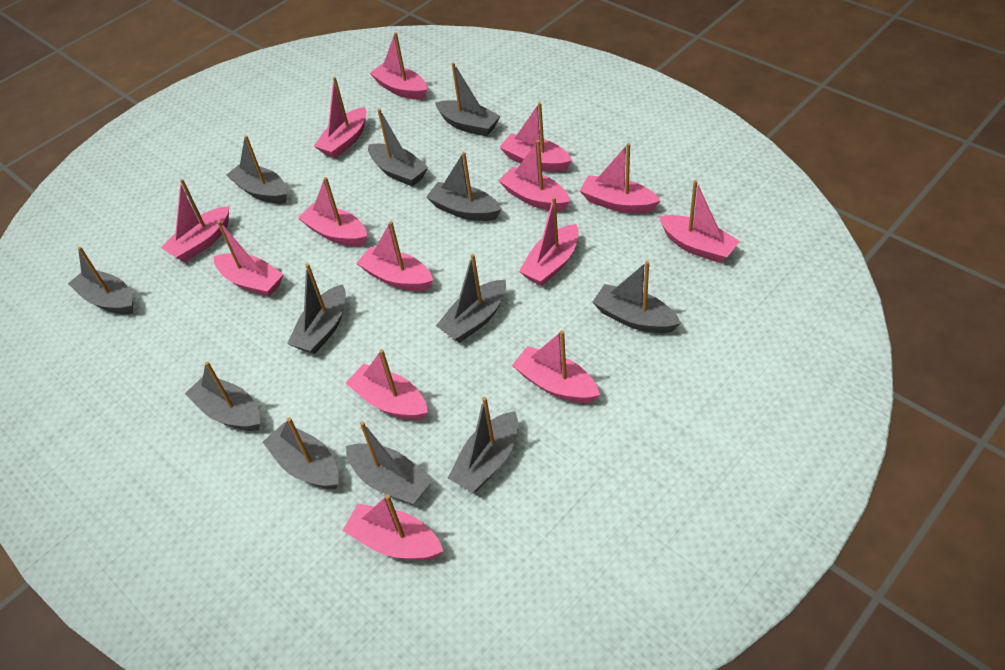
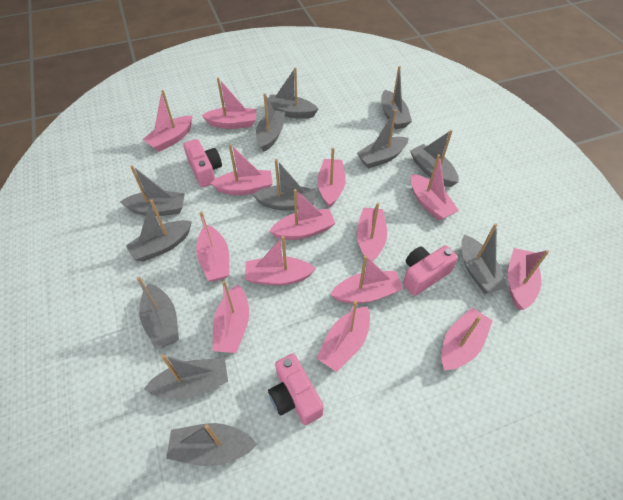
pink camera: none = 0 -> [183,139,222,187] [268,353,324,425] [403,245,458,296] = 3

